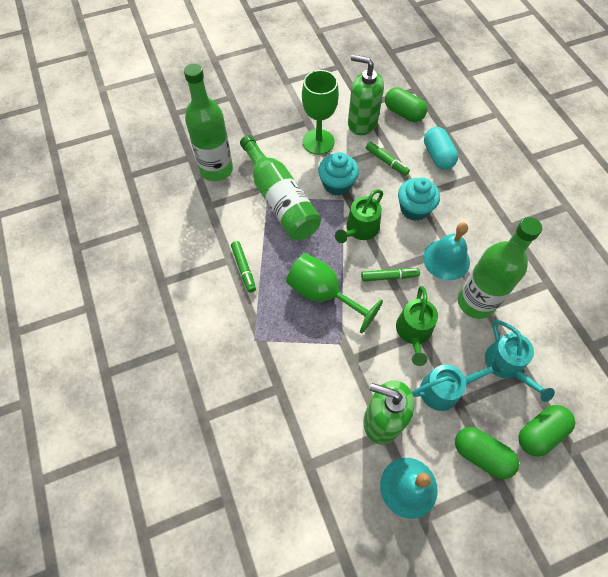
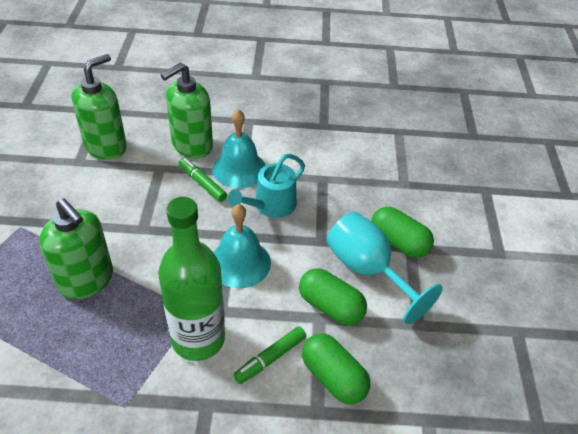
green bottle: [184,63,233,181] [240,135,321,240] [458,217,542,319] = 3 -> [158,197,225,361] = 1
green goblet: [286,253,383,334] [302,70,339,155] = 2 -> none = 0
green marker: [231,241,256,293] [361,268,420,281] [366,142,410,176] = 3 -> [179,158,227,202] [234,326,306,384] = 2
green soap dispenser: [348,55,384,135] [363,380,415,444] = 2 -> [39,198,113,299] [71,54,127,160] [161,63,213,158] = 3
green watering can: [335,189,383,243] [396,286,438,366] = 2 -> none = 0
turquoise capsule: [424,127,458,170] = 1 -> none = 0
turquoise cupcake: [318,152,359,196] [398,177,440,221] = 2 -> none = 0
turquoise goblet: none = 0 -> [327,212,443,324] = 1
turquoise watering can: [412,359,504,411] [485,320,555,402] = 2 -> [228,154,305,218] = 1

